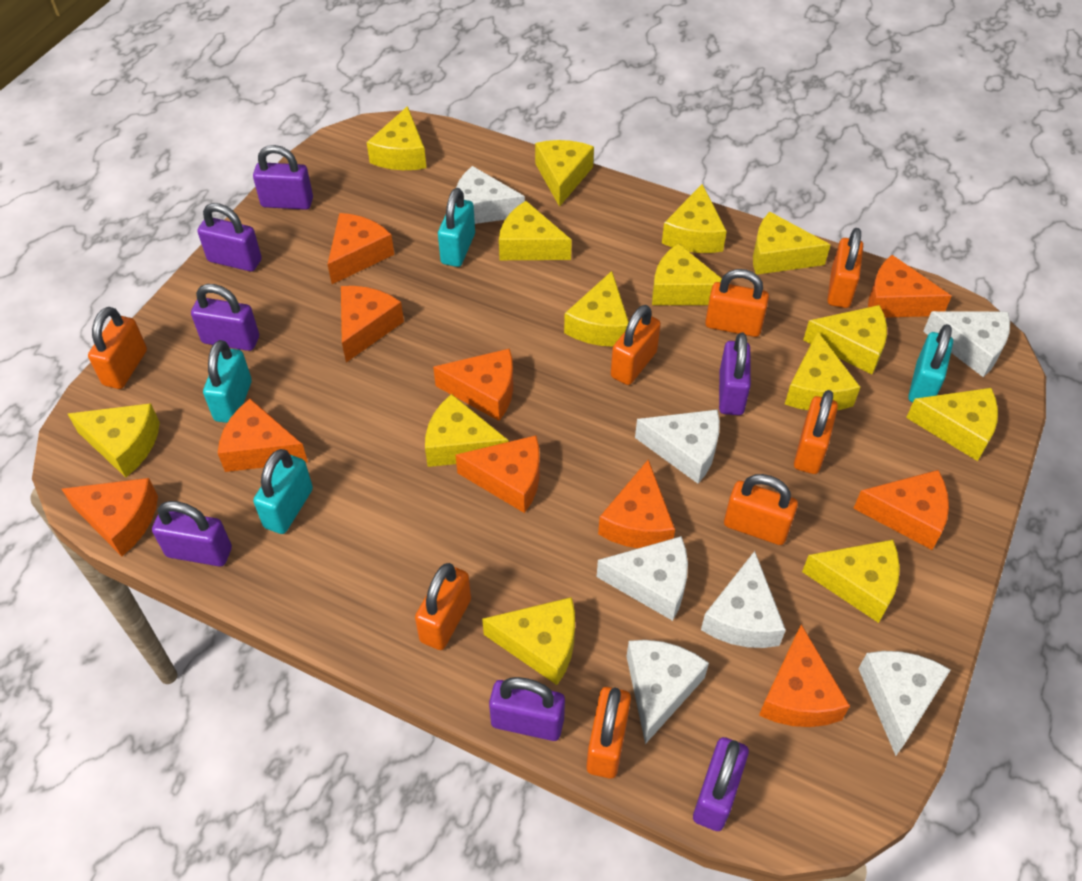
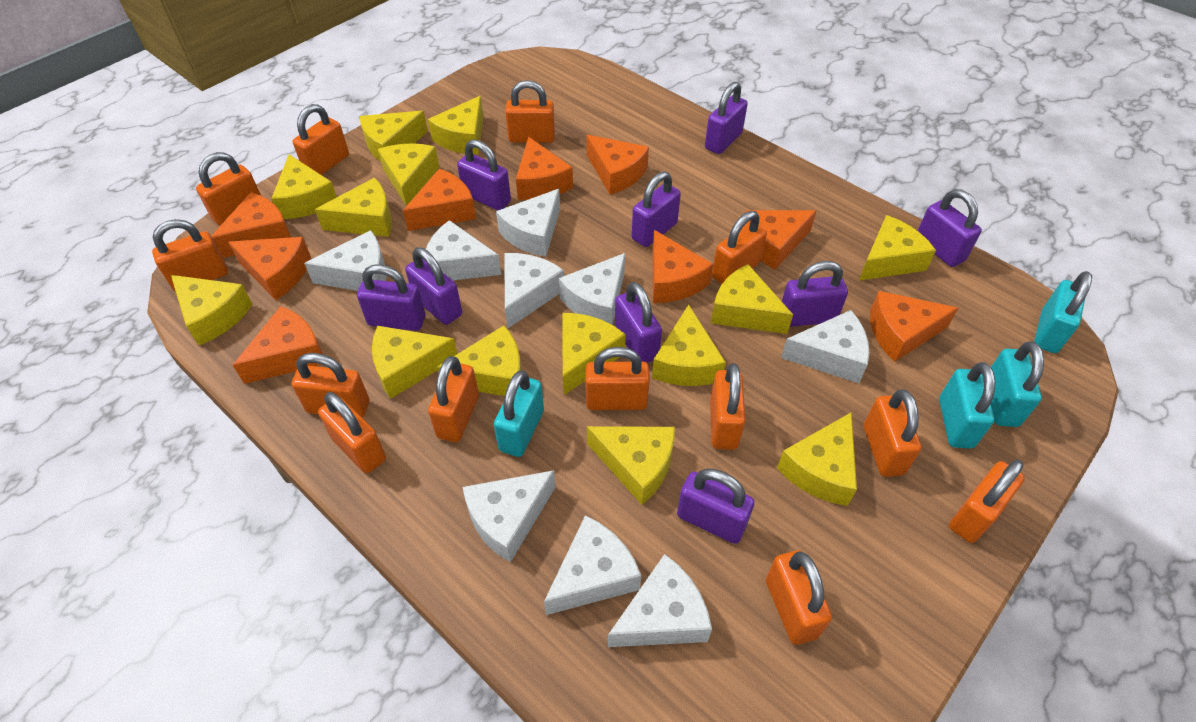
orange cheese: [62,478,158,556] [218,399,308,472] [327,213,394,284] [341,286,404,362] [433,348,513,421] [455,435,540,513] [598,460,675,548] [759,624,850,727] [853,470,949,550] [868,255,952,318] = 10 -> [211,192,291,258] [228,237,311,300] [233,306,323,384] [403,169,476,231] [516,137,573,200] [586,135,649,195] [652,230,713,303] [745,210,817,270] [870,291,958,362] = 9
orange padlock: [88,307,147,389] [415,563,471,650] [586,687,631,779] [611,305,661,385] [705,269,769,337] [724,474,798,545] [794,390,838,474] [827,228,863,308] = 8 -> [152,219,228,292] [196,152,261,226] [292,353,369,418] [293,104,349,175] [318,392,386,473] [428,356,479,442] [505,80,555,143] [586,347,650,410] [710,363,746,450] [712,211,767,284] [766,550,832,645] [864,389,922,477] [949,460,1025,543] = 13
purple padlock: [152,501,232,567] [191,284,259,351] [197,203,262,272] [253,145,313,210] [489,677,565,741] [693,737,749,831] [719,332,751,415] = 7 -> [357,264,425,331] [405,247,462,325] [457,139,511,210] [615,282,662,363] [631,172,681,247] [677,469,755,544] [705,82,748,154] [782,261,848,327] [918,189,982,267] = 9
white cheese: [456,166,525,224] [597,536,688,621] [626,640,709,744] [635,409,720,484] [701,551,786,648] [858,651,951,756] [923,311,1010,377] = 7 -> [304,230,387,291] [426,220,501,280] [463,470,556,563] [496,189,560,257] [505,253,564,328] [544,516,641,615] [559,253,625,325] [608,554,712,647] [781,310,870,383] = 9

